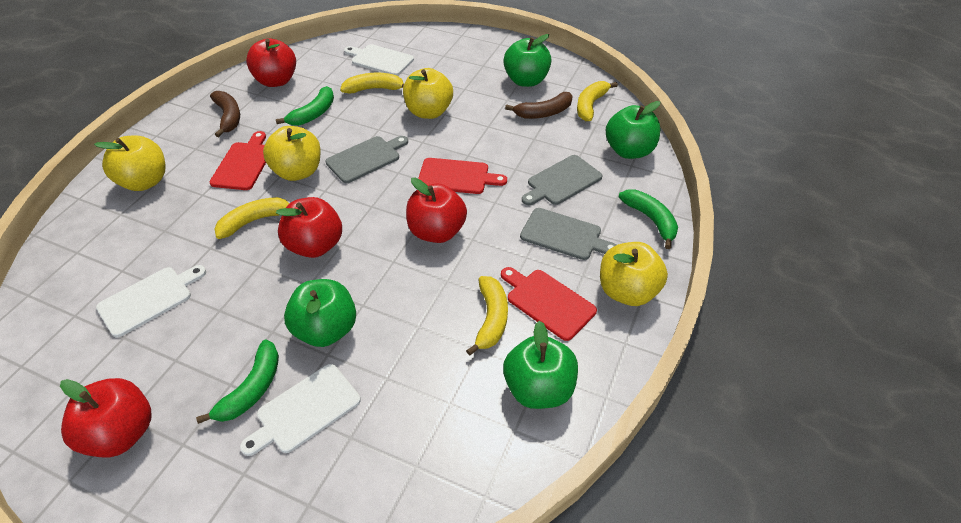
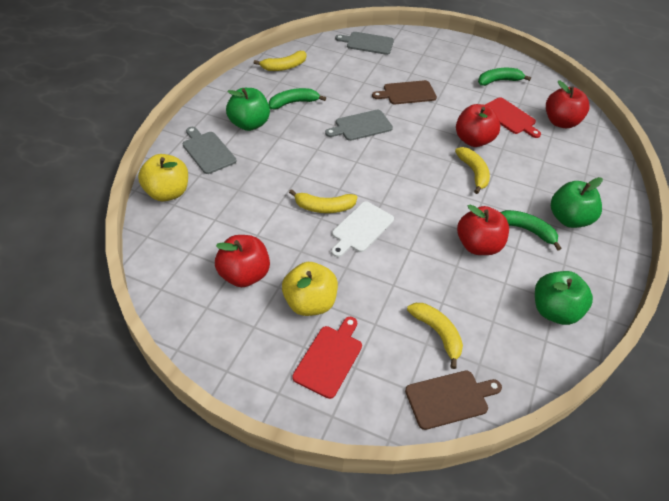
brown banana: [210,91,240,137] [505,92,573,119] = 2 -> none = 0
brown cutting board: none = 0 -> [372,80,437,104] [405,371,502,430] = 2
green apple: [284,279,356,347] [503,34,552,87] [503,321,578,409] [606,101,660,159] = 4 -> [226,88,270,131] [535,271,593,325] [551,177,603,228] = 3
red cutting board: [210,131,266,190] [418,158,507,194] [501,267,597,341] = 3 -> [292,317,362,399] [485,97,541,138] = 2
white cutting board: [96,265,206,338] [240,364,361,456] [344,44,414,76] = 3 -> [331,201,394,257] = 1
yellow apple: [94,135,166,191] [263,126,321,181] [403,68,453,119] [600,242,668,306] = 4 -> [138,154,188,201] [282,262,338,316] = 2

